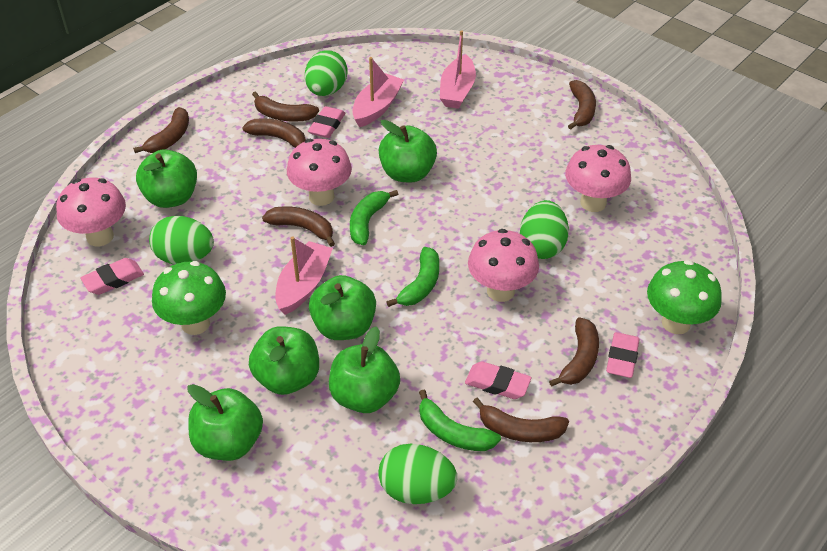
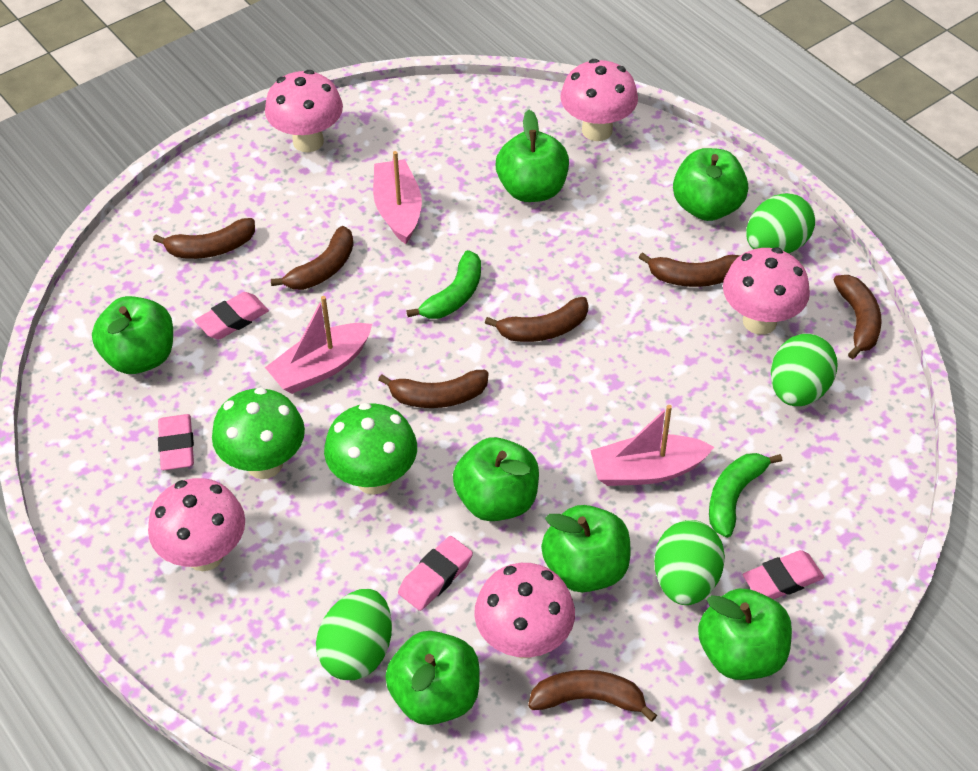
green apple: [136,149,197,208] [188,384,263,461] [249,326,319,395] [309,275,376,340] [329,326,400,413] [379,120,437,182] = 6 -> [92,296,173,374] [385,631,480,725] [453,437,539,521] [496,110,569,202] [541,505,630,592] [673,148,748,221] [698,588,792,680] = 7
green banana: [350,190,398,245] [387,247,439,307] [419,390,501,451] = 3 -> [407,250,481,319] [709,453,782,538] = 2
pink mushroom: [56,177,126,247] [287,139,352,206] [468,229,539,302] [565,145,631,212] = 4 -> [148,478,245,571] [265,70,343,152] [474,563,575,658] [560,59,638,141] [723,248,810,335] = 5

